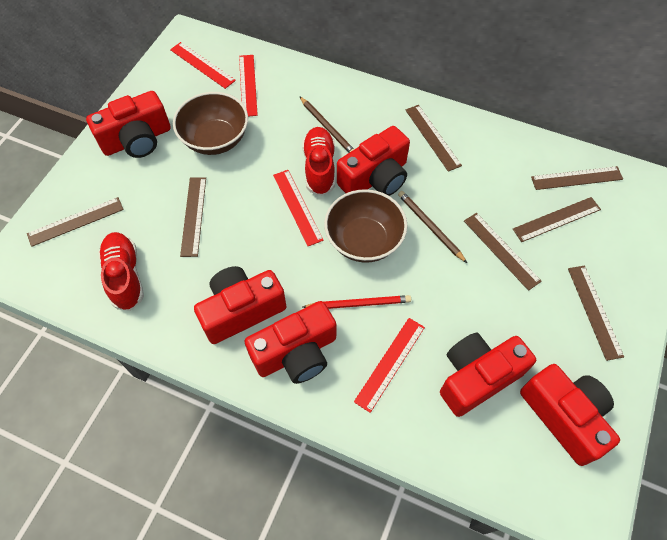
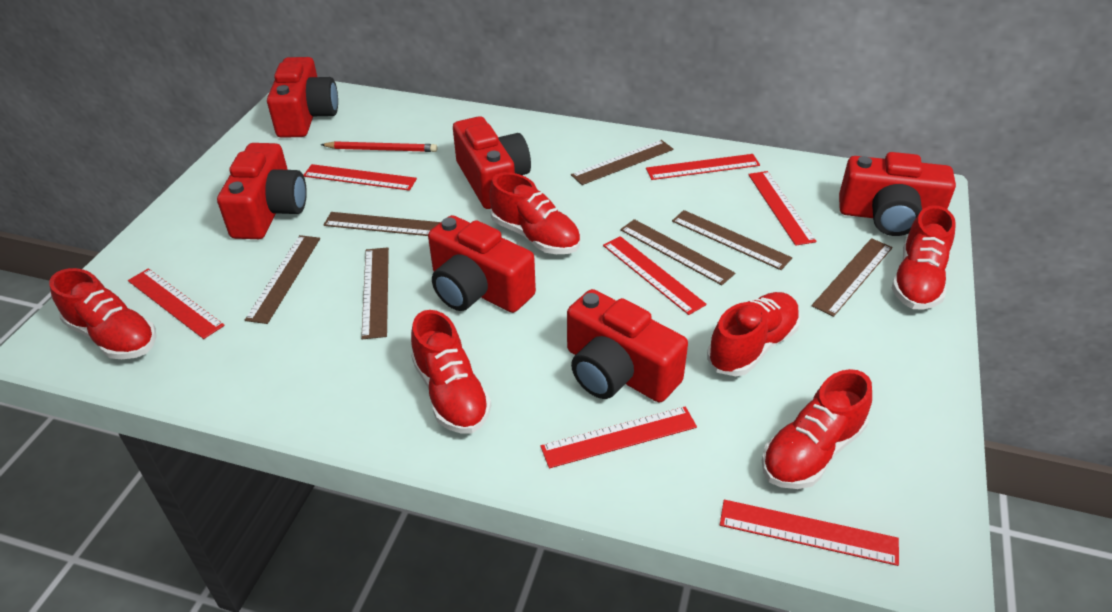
brown bowl: [173,92,248,155] [324,189,407,263] = 2 -> none = 0
brown pencil: [299,96,354,153] [398,191,467,263] = 2 -> none = 0
red ruler: [170,42,236,89] [239,55,258,117] [273,170,324,246] [354,318,425,413] = 4 -> [128,268,225,339] [304,164,417,191] [540,406,697,468] [603,236,707,315] [646,154,760,180] [720,500,899,566] [748,171,816,246] = 7
red shoe: [98,232,144,311] [302,127,335,196] = 2 -> [49,268,157,359] [411,310,491,434] [489,172,580,254] [707,292,800,376] [762,369,872,489] [892,205,956,310] = 6

